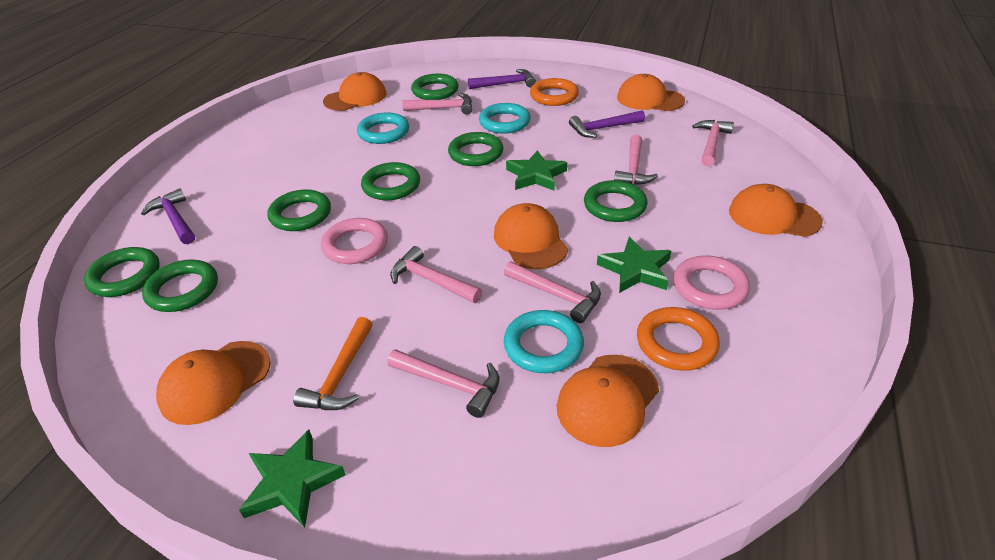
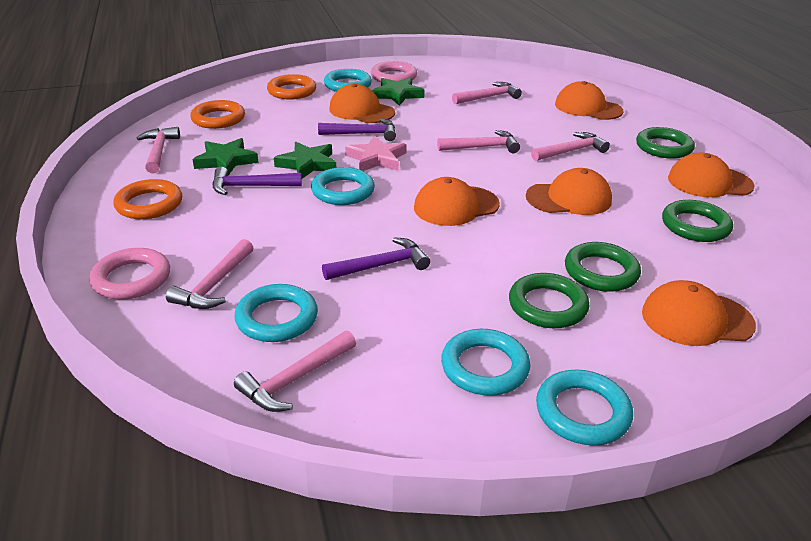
green ring: [84,247,160,297] [142,259,218,312] [267,189,331,231] [361,162,420,200] [411,74,459,100] [448,132,503,166] [584,180,647,222] = 7 -> [509,273,590,328] [565,242,641,292] [636,127,695,159] [662,200,733,242] = 4
orange hammer: [293,317,373,410] = 1 -> none = 0
orange ring: [530,78,579,106] [637,307,720,371] = 2 -> [113,179,182,219] [190,100,245,129] [267,74,316,100] = 3
pink star: none = 0 -> [345,135,407,171] = 1
turquoise ring: [357,113,409,144] [479,103,530,133] [504,310,584,373] = 3 -> [234,284,318,342] [311,167,375,205] [324,69,372,92] [441,329,530,396] [536,369,633,445] = 5

